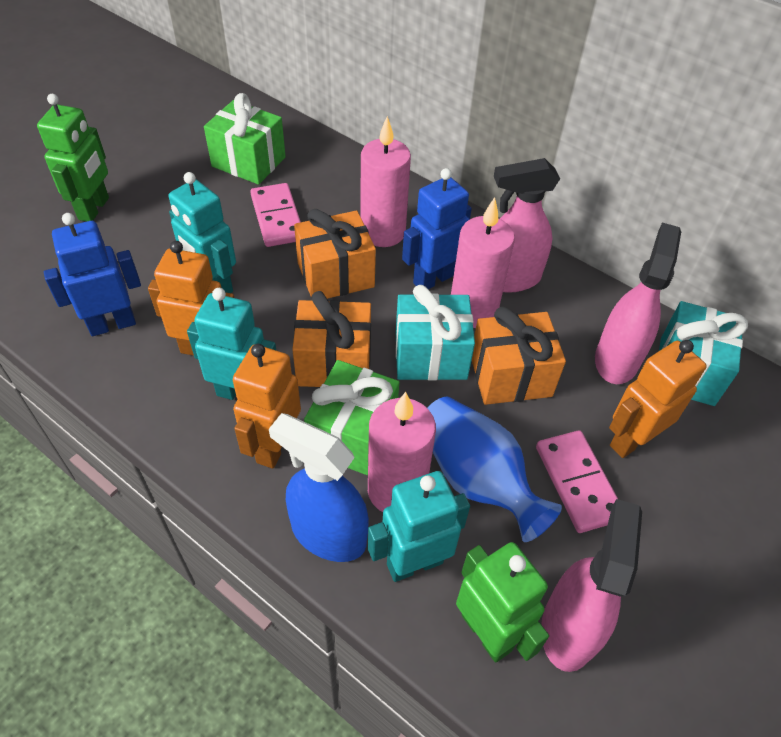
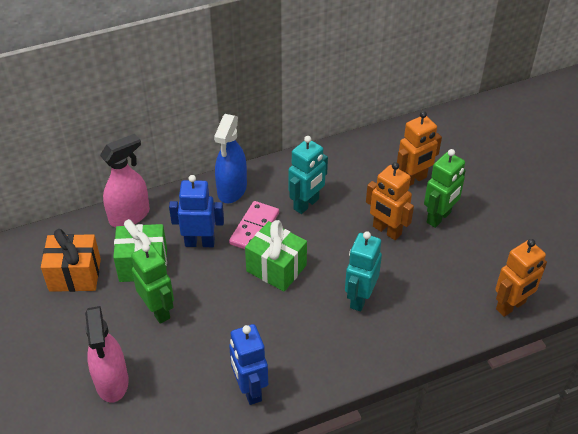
blue vase: [427,397,562,542] = 1 -> none = 0
orange gift: [292,291,371,387] [294,209,376,299] [472,307,566,405] = 3 -> [41,229,101,292] = 1
pink candle: [361,116,411,247] [368,392,436,512] [451,197,515,328] = 3 -> none = 0
pink domino: [250,183,301,247] [536,430,618,533] = 2 -> [229,201,279,249] = 1
pink spray bottle: [494,158,560,293] [541,499,642,672] [595,223,681,384] = 3 -> [85,306,129,403] [100,134,150,227] = 2
turquoise gift: [395,285,475,381] [659,301,748,406] = 2 -> none = 0
turquoise robot: [169,172,236,293] [187,288,276,400] [368,471,470,582] = 3 -> [288,136,328,214] [345,231,382,311] = 2

